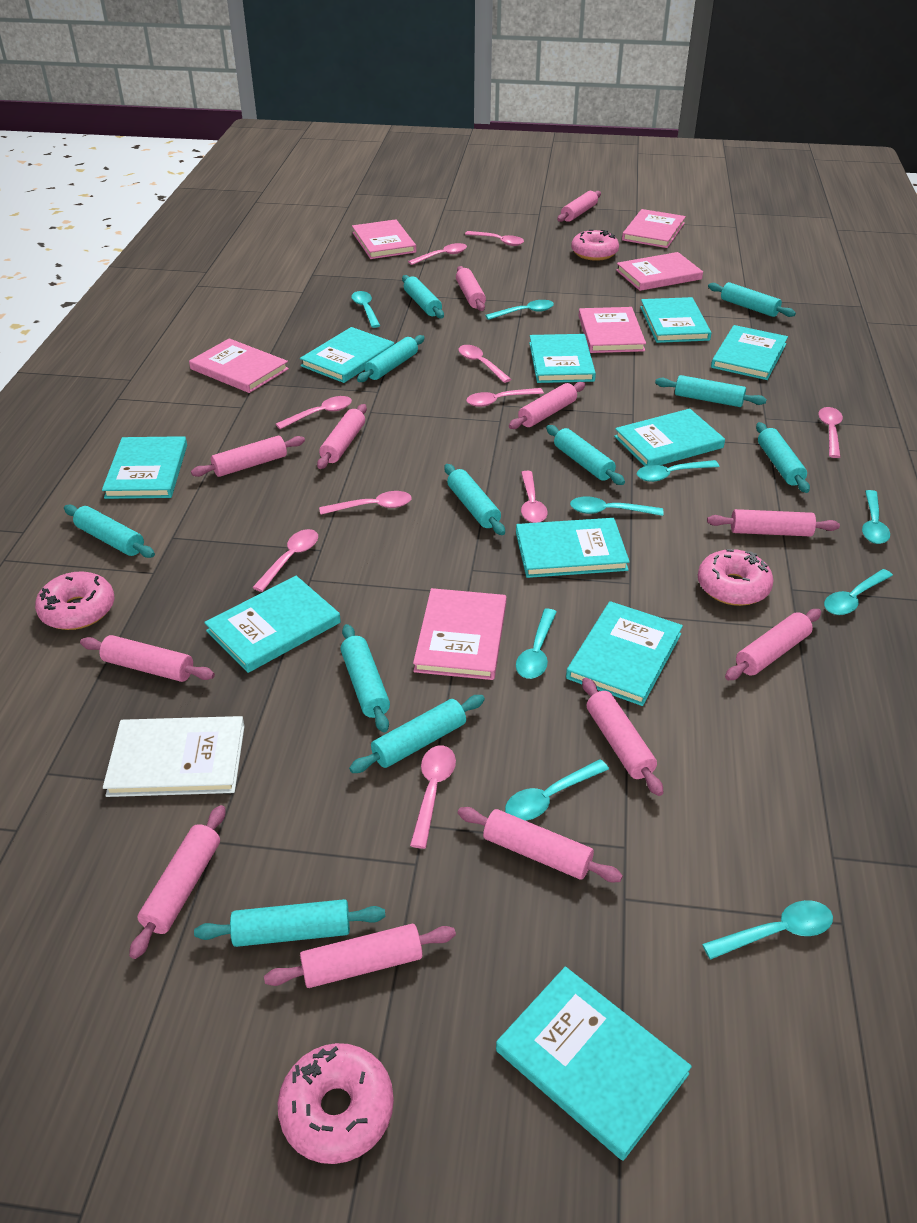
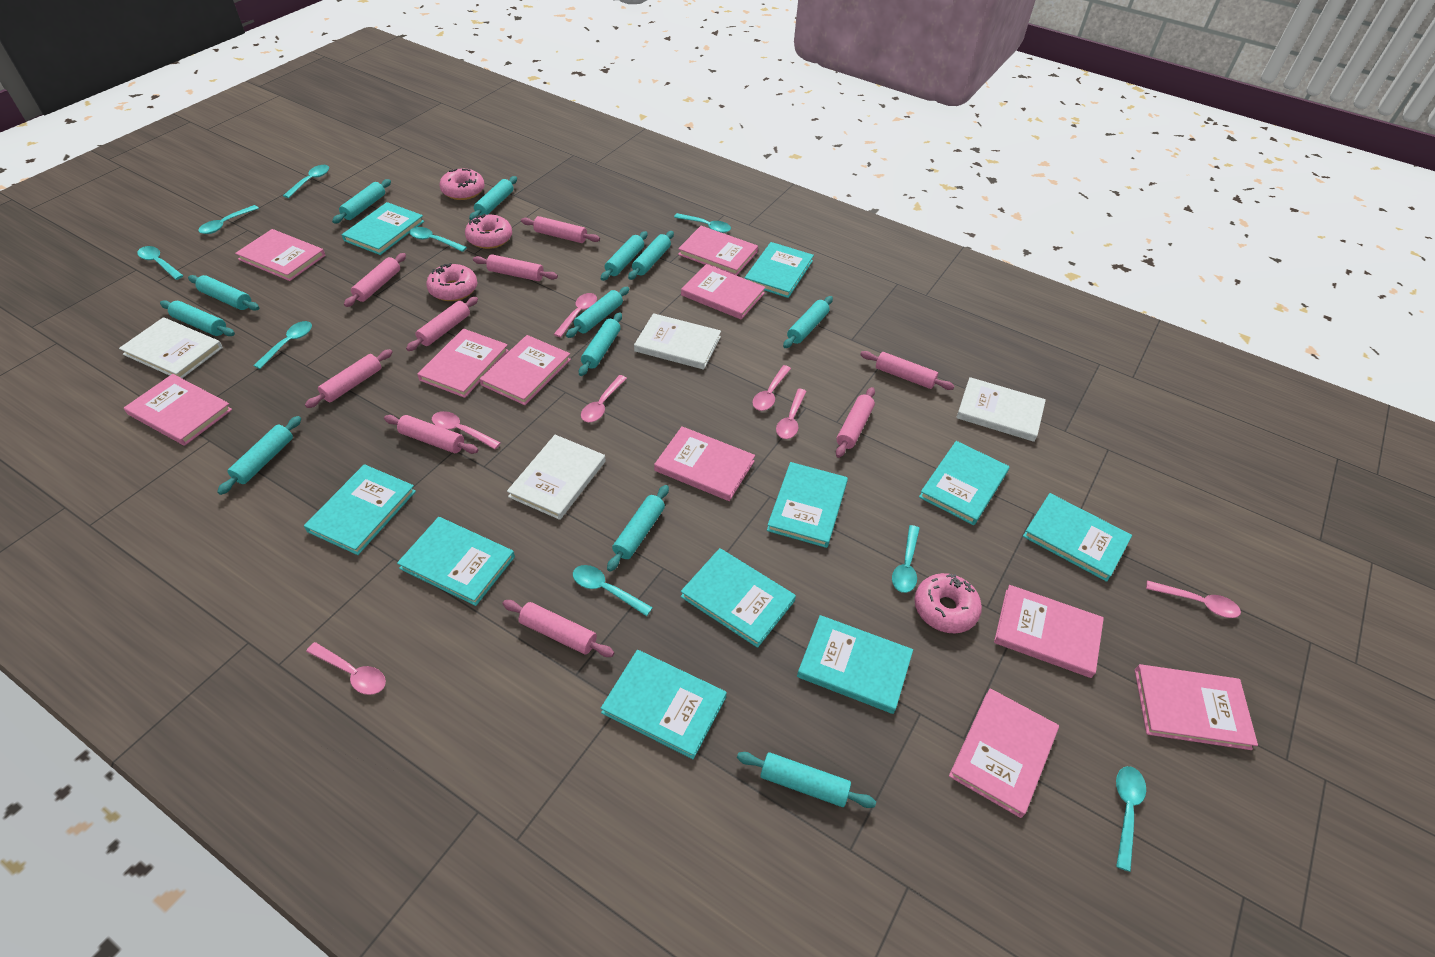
pink book: [189,338,289,393] [352,219,416,259] [413,588,506,680] [579,307,646,353] [616,252,703,291] [622,209,686,248] = 6 -> [124,374,232,446] [235,229,325,281] [417,329,509,398] [479,335,571,405] [654,426,755,501] [678,226,758,276] [681,264,765,320] [949,688,1059,818] [994,585,1104,678] [1135,664,1258,750] = 10
pink rolling pin: [80,635,215,682] [129,805,225,959] [191,436,305,477] [264,924,456,988] [317,404,367,469] [456,266,486,311] [458,807,623,882] [509,382,585,429] [557,191,601,222] [582,678,663,796] [707,509,840,537] [725,609,821,680] = 12 -> [305,349,393,408] [344,253,406,307] [384,415,478,454] [406,297,478,351] [473,254,558,281] [503,600,614,657] [521,216,600,243] [836,387,875,458] [860,351,954,390] = 9
pink spoon: [252,529,318,592] [276,396,352,429] [319,491,412,515] [408,243,467,265] [410,746,456,849] [458,345,511,383] [465,231,524,246] [466,388,544,407] [521,471,548,523] [818,407,843,458] = 10 -> [306,642,386,695] [432,411,500,449] [554,293,597,337] [581,375,627,422] [753,365,791,411] [776,389,807,439] [1146,580,1241,618] = 7
turquoise rolling pin: [64,505,155,558] [194,899,385,947] [340,624,390,733] [349,695,485,773] [357,335,425,382] [402,275,444,319] [444,464,505,535] [546,425,625,485] [655,375,767,407] [708,282,796,317] [756,422,810,493] = 11 -> [160,300,235,336] [188,275,259,311] [217,416,301,495] [332,179,391,224] [469,176,517,220] [566,287,629,338] [579,312,622,376] [601,231,648,281] [607,485,669,572] [628,231,674,280] [737,752,876,808] [783,296,833,348] = 12
white book: [103,716,245,797] = 1 -> [119,317,223,378] [507,435,606,520] [634,313,721,370] [956,377,1046,442] = 4

